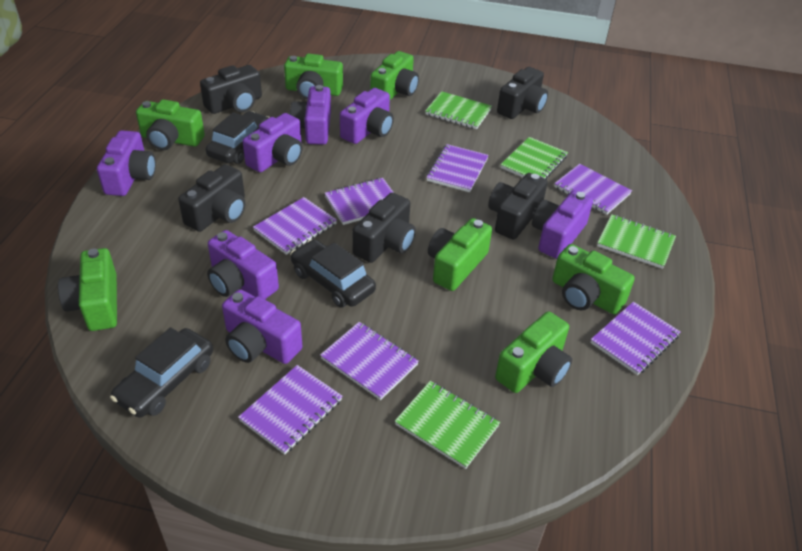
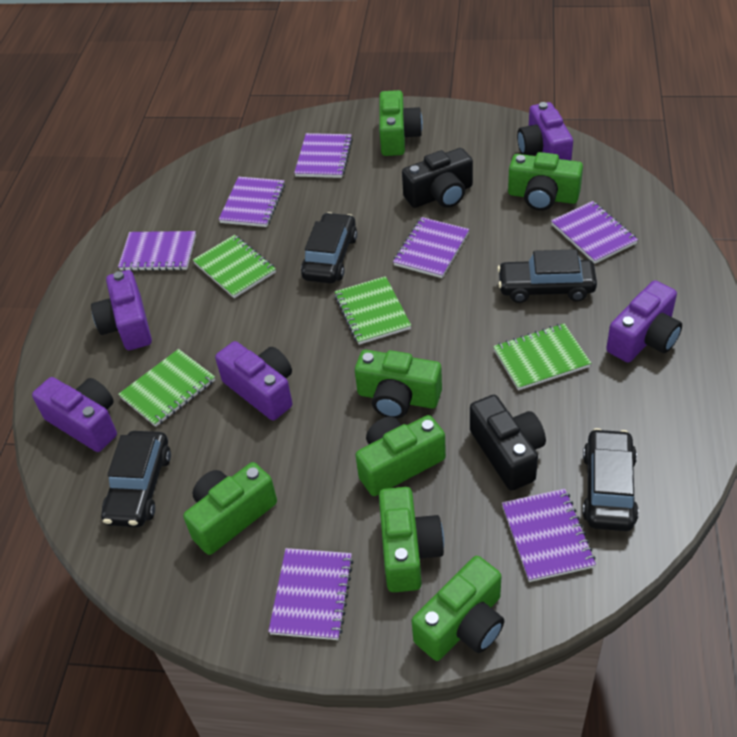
black camera: [178,164,245,232] [200,65,262,114] [353,193,416,263] [488,173,548,240] [497,67,548,119] = 5 -> [402,148,473,208] [470,395,546,490] = 2
black car: [110,327,213,418] [206,111,270,164] [290,239,376,308] = 3 -> [101,431,171,527] [301,212,357,283] [497,249,597,303] [582,428,639,531] = 4
purple camera: [97,130,156,196] [207,230,279,299] [222,289,302,364] [243,113,302,172] [290,85,331,145] [340,88,394,144] [532,191,593,259] = 7 -> [32,377,117,452] [91,270,152,350] [215,341,292,420] [517,102,573,160] [606,280,682,362] = 5

